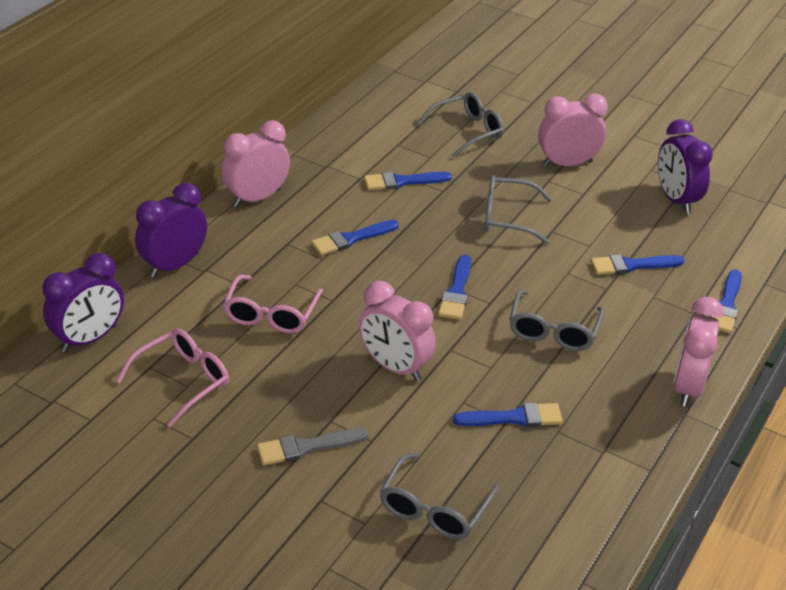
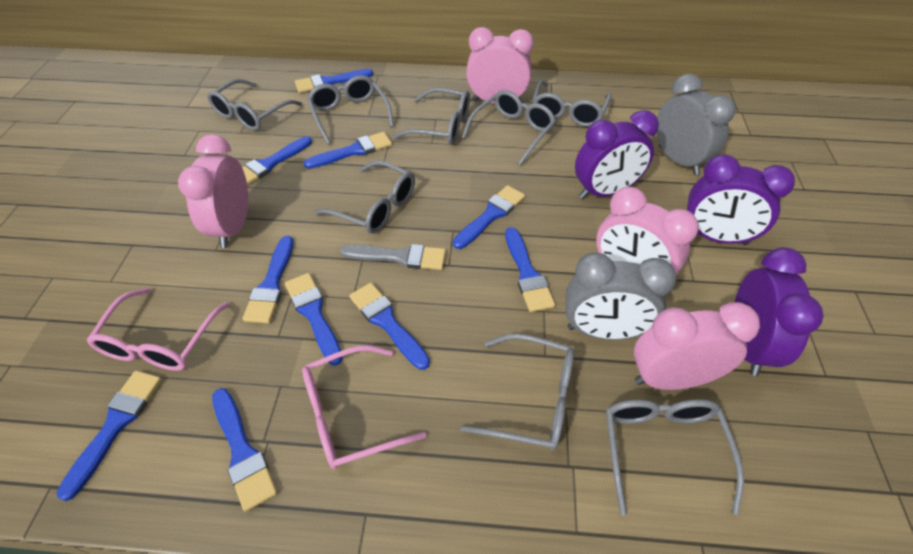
blue brush: [311,220,399,255] [364,172,452,190] [438,255,471,320] [453,402,563,427] [591,254,684,275] [711,269,742,333] = 6 -> [57,371,162,501] [212,388,277,511] [242,136,312,185] [243,236,294,323] [285,273,343,366] [295,69,373,93] [304,132,392,169] [349,283,430,370] [453,185,525,249] [505,227,555,312] = 10
grey clock: none = 0 -> [565,253,676,340] [657,74,736,175] = 2
grey glasses: [380,453,499,539] [418,92,504,158] [484,175,552,244] [509,290,605,351] = 4 -> [207,79,302,131] [307,75,394,144] [315,160,415,234] [393,88,470,144] [460,334,574,450] [462,90,556,165] [532,80,612,127] [606,399,744,516] = 8

